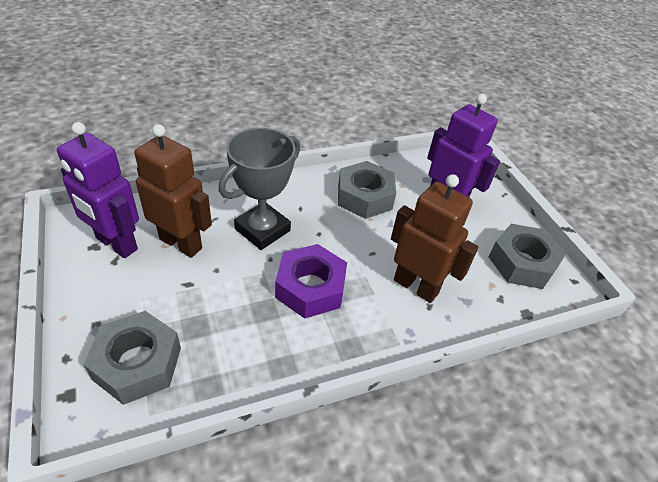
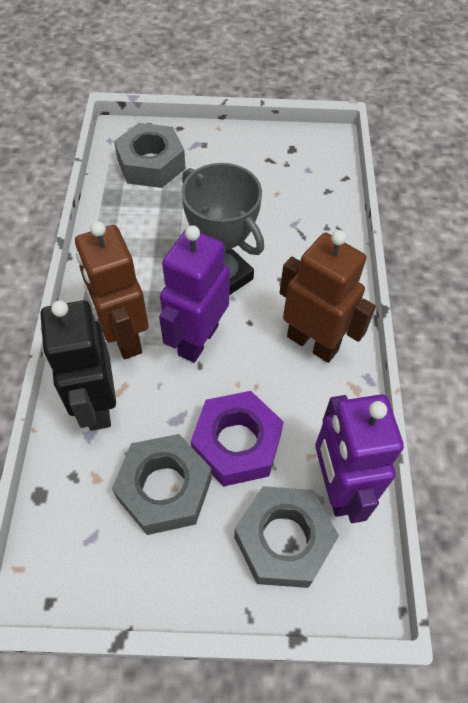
black robot: none = 0 -> [40,300,116,431] = 1

